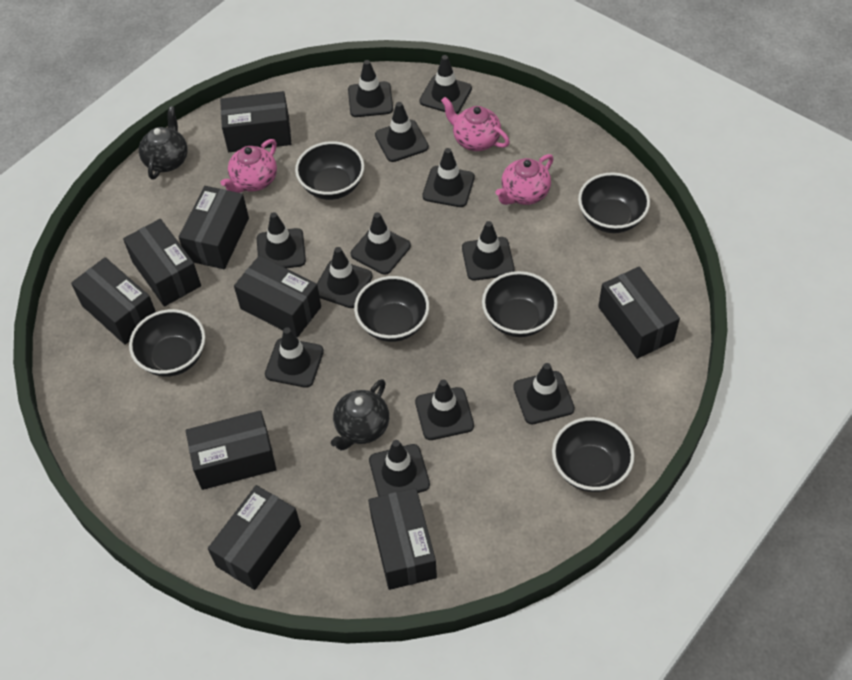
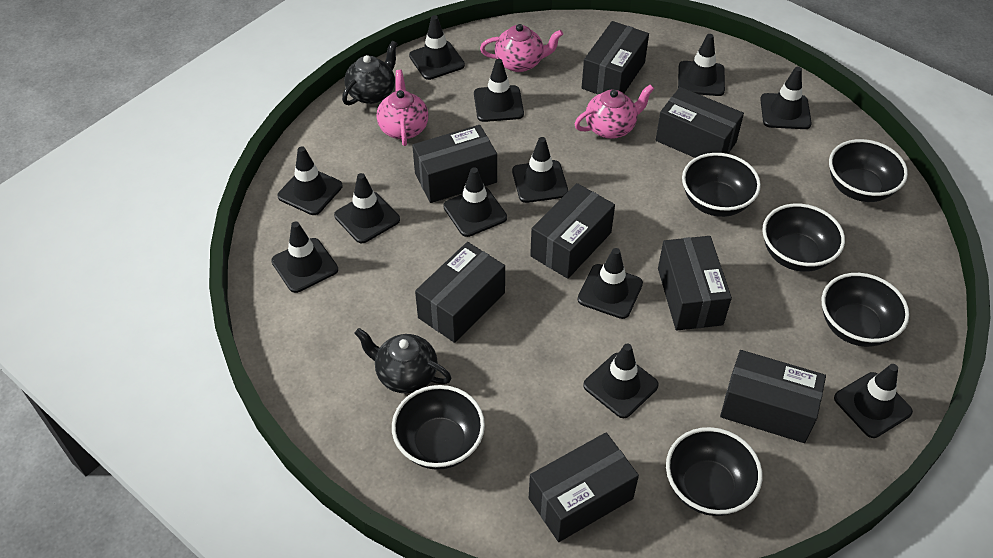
black box: [71,257,156,345] [123,219,201,306] [179,186,249,269] [186,410,277,490] [208,485,301,590] [220,91,291,152] [234,255,321,338] [368,488,437,590] [598,267,680,359] = 9 -> [412,125,497,203] [415,242,505,343] [529,432,639,542] [530,183,615,279] [582,21,649,95] [656,87,744,158] [658,236,732,330] [720,350,826,443] = 8

